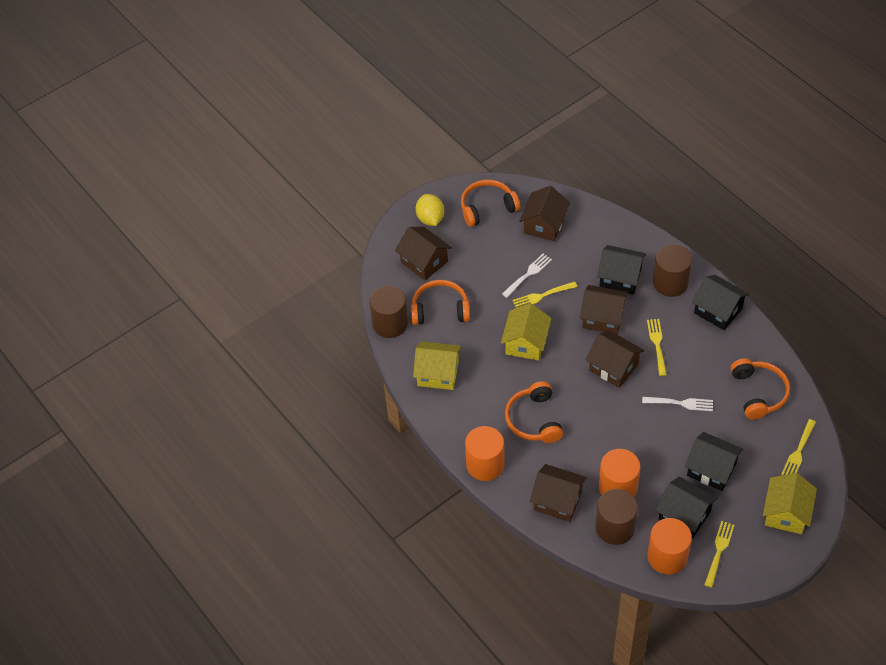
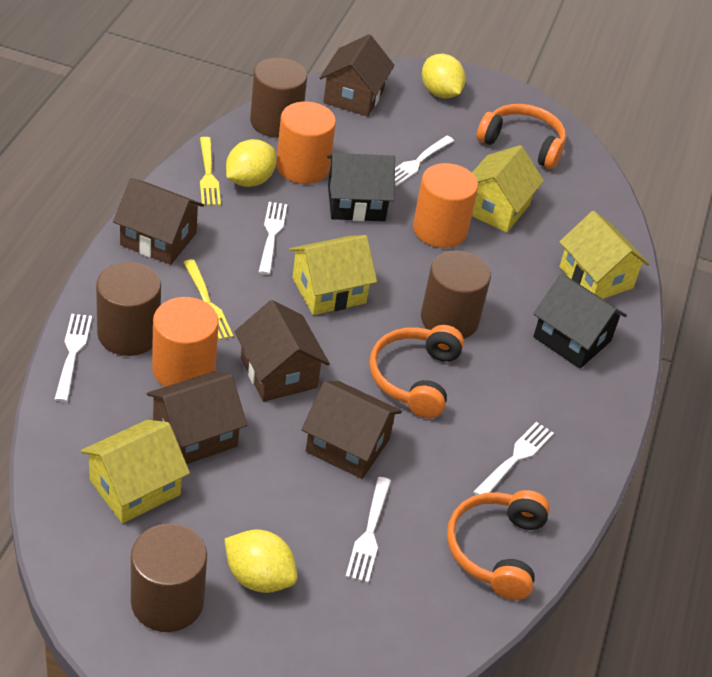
black house: [597,245,646,295] [656,477,718,539] [685,432,743,491] [692,275,749,330] = 4 -> [327,153,395,221] [533,274,627,368] = 2
brown cylinder: [369,285,408,338] [596,489,638,545] [653,244,692,297] = 3 -> [96,262,161,356] [131,524,207,632] [250,58,307,138] [421,250,491,339] = 4
orange headphones: [411,280,470,325] [461,180,520,227] [505,381,563,443] [731,358,790,420] = 4 -> [369,325,464,418] [447,490,550,600] [477,104,566,169] = 3
white fork: [502,253,552,298] [642,397,713,411] = 2 -> [54,314,92,402] [259,202,287,275] [345,477,391,583] [395,136,454,186] [473,422,554,495] = 5
yellow fork: [512,281,577,308] [647,319,667,376] [704,521,734,588] [781,419,816,475] = 4 -> [183,259,233,340] [200,137,221,206] = 2
yellow house: [413,341,461,390] [501,303,552,361] [763,473,817,534] = 3 -> [81,420,190,523] [289,235,377,315] [472,145,544,232] [559,211,650,299] = 4
yellow lemon: [416,194,444,226] = 1 -> [225,529,297,593] [226,139,276,187] [422,54,466,98] = 3

